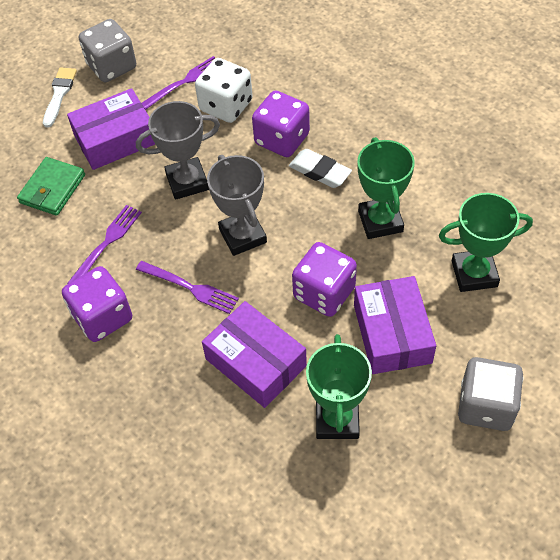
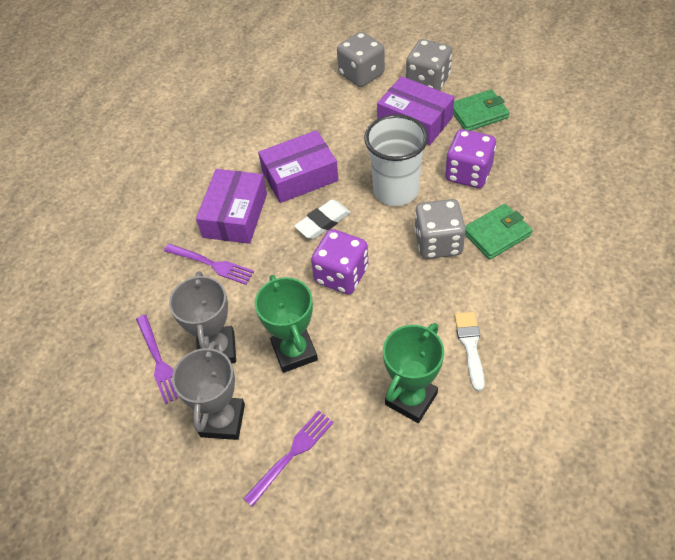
green trophy: [306,334,372,439] [357,137,415,239] [439,193,533,292] = 3 -> [255,275,318,373] [383,323,444,423] = 2
green wallet: [17,157,85,216] = 1 -> [453,89,510,131] [465,204,533,260] = 2
grey dice: [79,19,136,82] [458,357,524,431] = 2 -> [337,32,385,87] [406,39,452,91] [414,199,466,259] = 3
purple dice: [62,266,132,342] [252,90,310,157] [292,242,357,317] = 3 -> [311,229,368,294] [445,129,496,188] = 2
white cup: none = 0 -> [364,114,428,206] = 1
white dice: [195,58,253,123] = 1 -> none = 0

